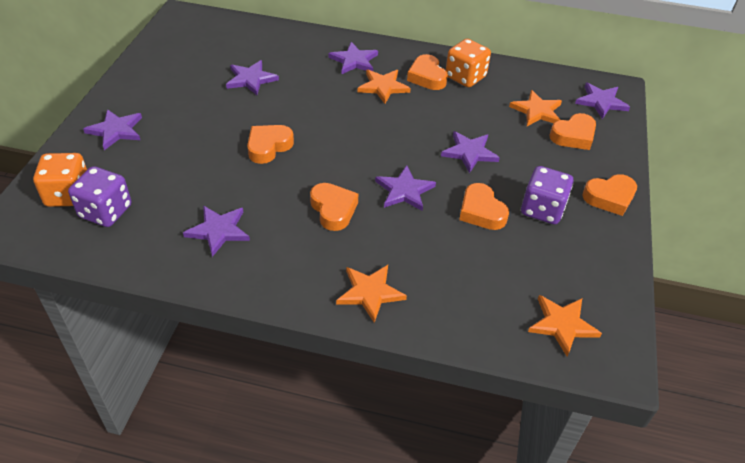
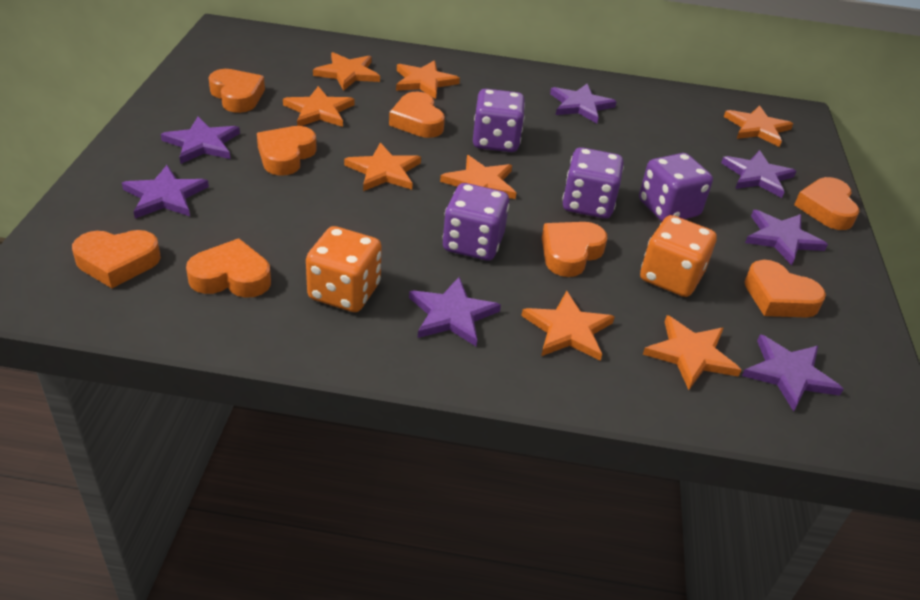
orange heart: [247,125,294,164] [310,183,358,231] [407,54,448,90] [459,183,509,230] [549,113,596,150] [582,174,637,216] = 6 -> [72,230,161,288] [186,238,271,298] [208,69,265,113] [257,126,317,176] [389,92,445,138] [542,222,607,277] [745,260,826,318] [794,177,859,230] = 8
orange star: [336,265,407,323] [357,70,411,104] [509,90,562,126] [528,295,602,356] = 4 -> [283,86,354,127] [313,52,380,91] [344,143,421,191] [396,61,460,99] [440,155,516,199] [521,291,615,361] [643,315,741,390] [724,105,793,147] = 8
purple dice: [68,166,131,227] [521,166,573,224] = 2 -> [443,183,509,260] [473,89,525,152] [562,147,624,218] [639,153,713,221] = 4

